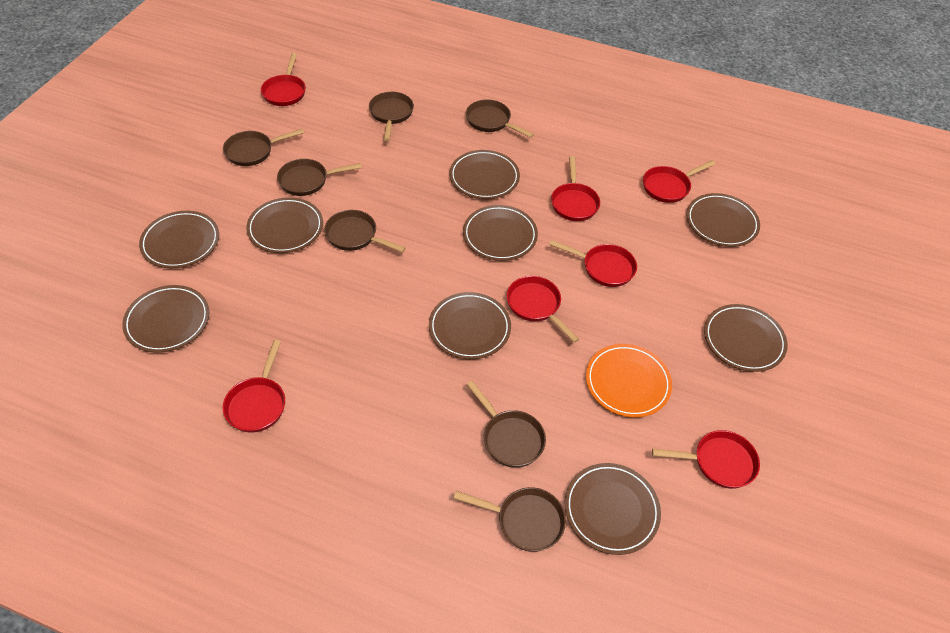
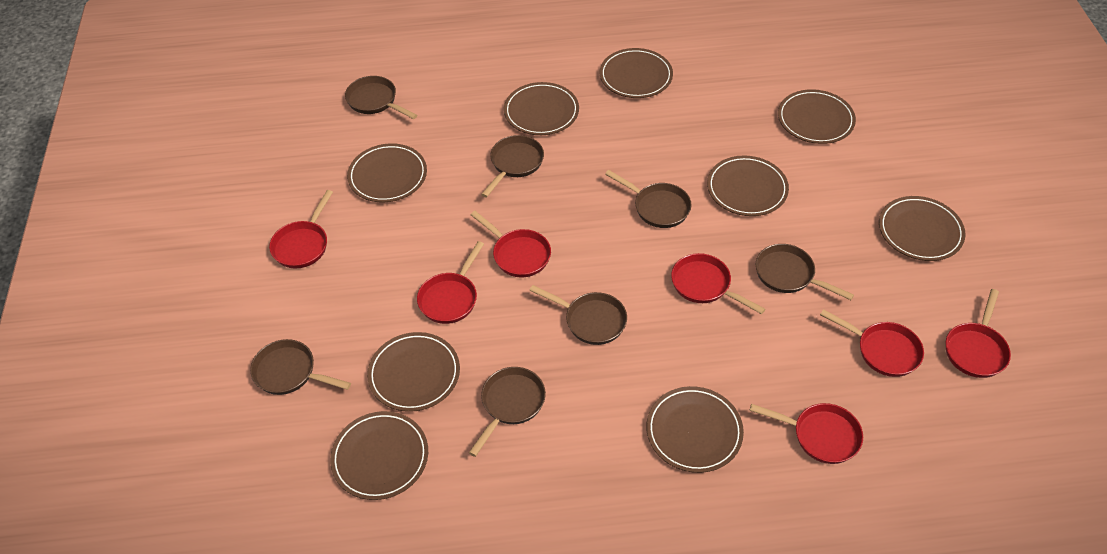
orange plate: [586,344,672,418] = 1 -> none = 0

